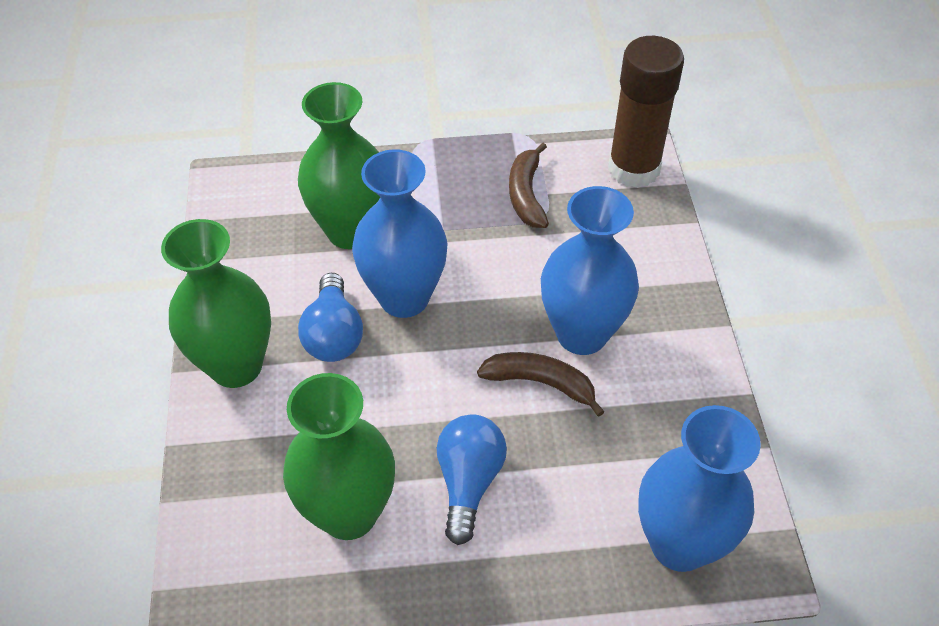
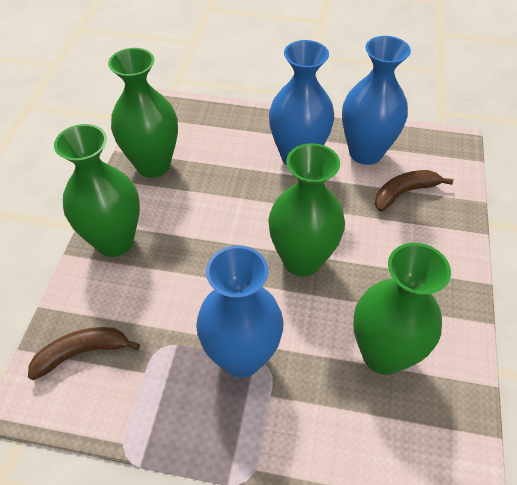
blue light bulb: [298,273,363,362] [437,414,507,545] = 2 -> none = 0
brown glue stick: [608,36,684,188] = 1 -> none = 0
green vase: [161,219,271,388] [283,373,395,540] [298,82,380,249] = 3 -> [54,124,140,257] [108,48,178,178] [268,143,345,277] [353,243,451,375] = 4

